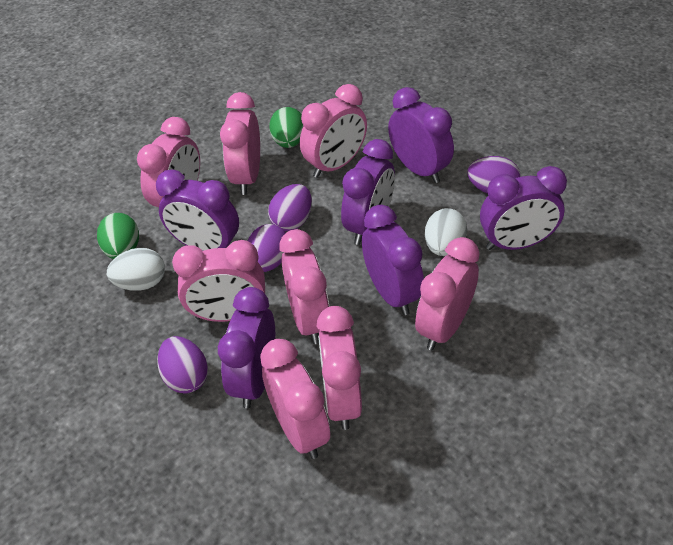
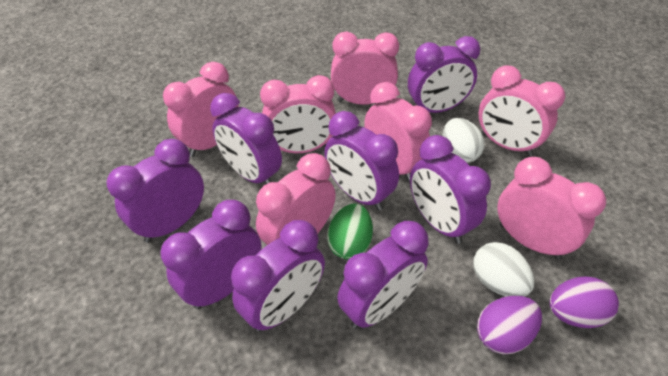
green egg: [97,213,139,259] [269,107,304,148] = 2 -> [327,204,373,259] = 1
pink clock: [137,117,200,207] [172,240,265,322] [220,92,260,195] [260,339,330,459] [279,229,329,344] [300,84,367,178] [316,306,362,430] [415,237,480,350] = 8 -> [163,62,239,157] [256,153,336,245] [260,75,336,153] [331,31,399,105] [364,82,432,182] [479,65,565,156] [498,157,606,259] = 7
purple clock: [156,169,239,251] [218,287,275,408] [341,139,395,245] [362,205,424,315] [388,87,454,183] [480,166,567,250] = 6 -> [106,139,204,243] [160,200,262,309] [210,93,282,184] [231,220,325,332] [324,111,399,211] [337,221,429,329] [408,36,480,113] [410,135,491,244] = 8
purple egg: [157,336,208,394] [248,224,286,272] [268,184,312,231] [468,156,520,194] = 4 -> [477,296,542,354] [549,277,619,328] = 2

